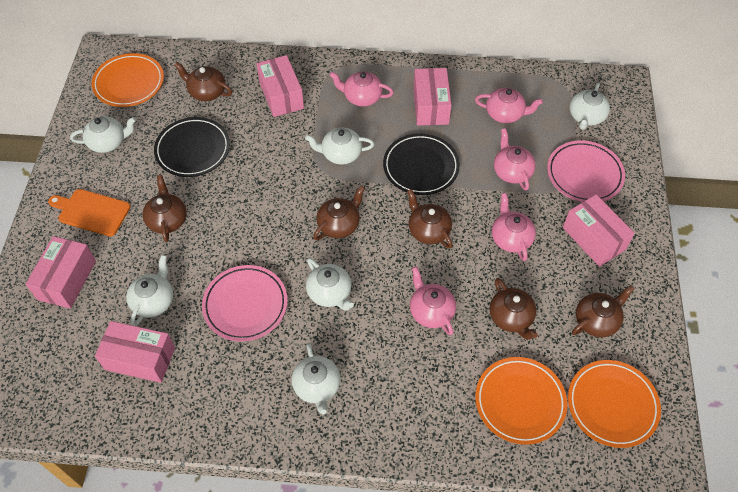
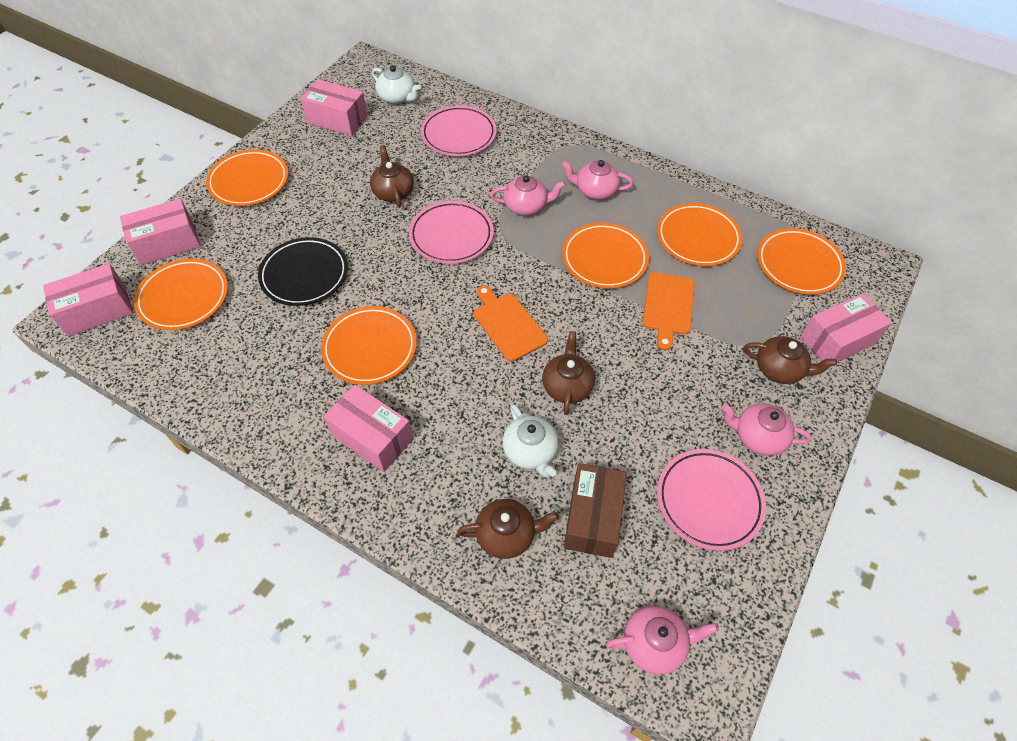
black plate: [154,117,230,177] [383,133,460,195] = 2 -> [258,237,348,306] = 1
brown box: none = 0 -> [564,463,627,558] = 1
brown teapot: [143,175,187,242] [174,62,232,101] [313,186,365,240] [407,189,453,249] [490,278,538,340] [572,285,634,337] = 6 -> [370,145,414,207] [457,499,559,559] [542,331,595,415] [743,336,837,384] = 4
orange cutting board: [48,189,131,236] = 1 -> [474,285,548,362] [643,272,695,350] = 2
orange plate: [92,53,164,107] [475,357,567,445] [568,360,661,448] = 3 -> [134,259,228,330] [206,149,288,206] [321,306,417,385] [562,223,649,289] [657,203,742,266] [757,228,846,295] = 6
pink plate: [202,265,288,342] [547,141,625,202] = 2 -> [409,201,494,264] [421,105,497,156] [657,449,766,551] = 3
pink teapot: [329,71,394,107] [410,266,456,336] [475,88,543,123] [492,193,536,261] [494,128,536,191] = 5 -> [490,175,565,216] [562,160,633,200] [606,606,718,675] [721,403,812,456] = 4
white teapot: [70,116,136,153] [126,255,173,326] [292,343,340,414] [305,127,374,165] [306,258,354,311] [569,83,610,130] = 6 -> [372,65,421,104] [502,404,559,478] = 2

